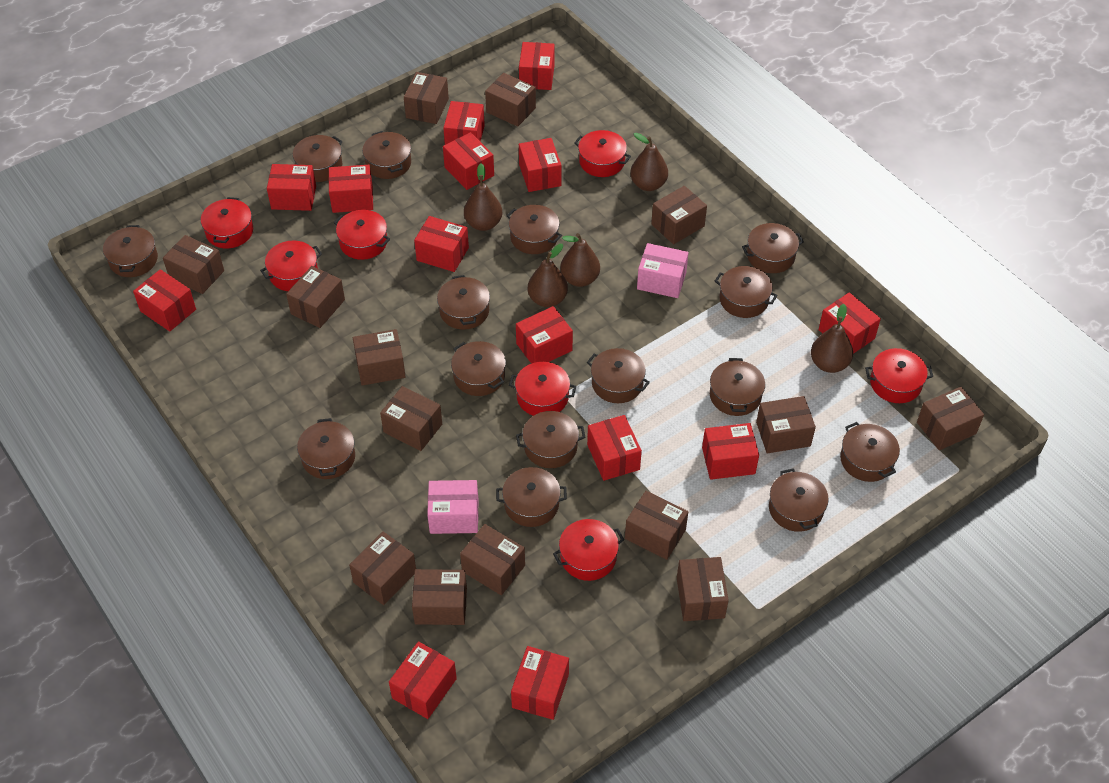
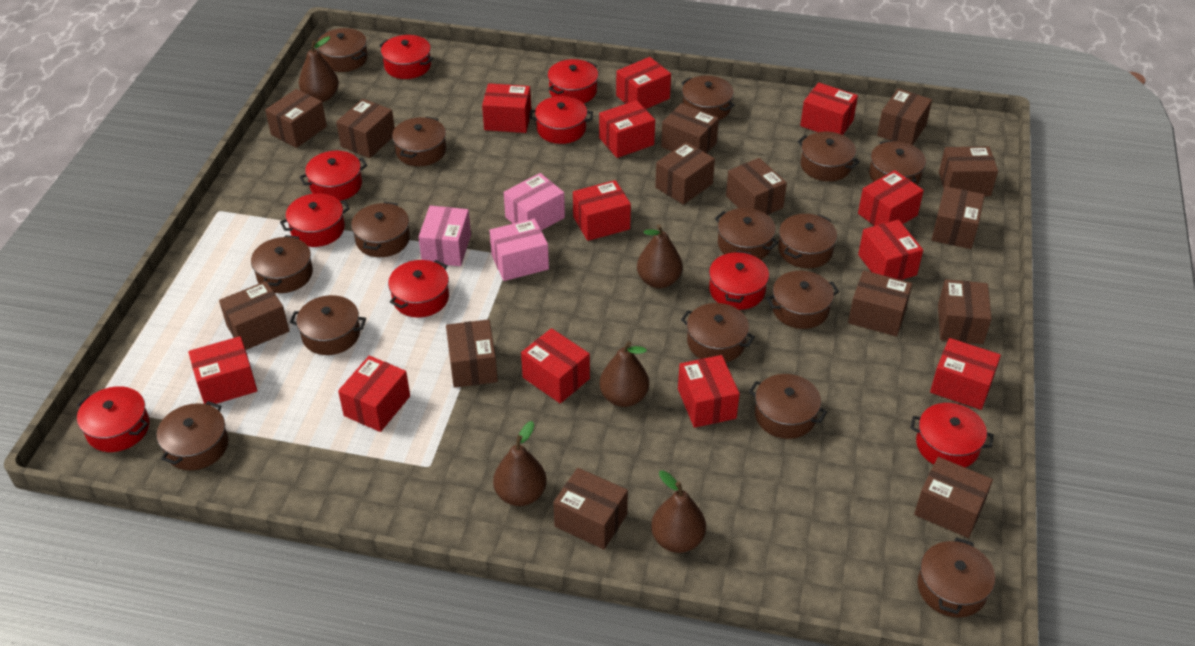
pink box: [427,480,479,534] [637,243,689,298] = 2 -> [418,205,471,266] [490,218,549,281] [504,173,565,230] = 3
red box: [133,269,196,331] [267,164,316,211] [328,165,373,213] [389,641,457,719] [414,216,469,272] [443,101,485,145] [443,132,494,190] [511,646,569,720] [516,306,573,364] [519,42,555,90] [519,138,562,192] [587,415,642,481] [702,423,759,480] [818,292,881,354] = 14 -> [188,336,257,406] [338,356,410,432] [482,83,531,133] [521,328,590,403] [573,180,631,241] [599,100,655,158] [616,57,671,109] [678,355,740,428] [800,83,858,135] [858,170,924,226] [858,220,923,280] [930,338,1001,410] = 12
red pot: [201,197,253,248] [260,241,322,291] [334,210,390,260] [509,362,577,416] [553,519,624,581] [574,130,631,177] [865,348,933,403] = 7 -> [77,386,150,452] [280,193,350,247] [300,151,367,201] [379,35,434,79] [388,260,449,318] [529,96,593,144] [548,59,598,103] [709,251,769,310] [910,403,994,467] = 9

